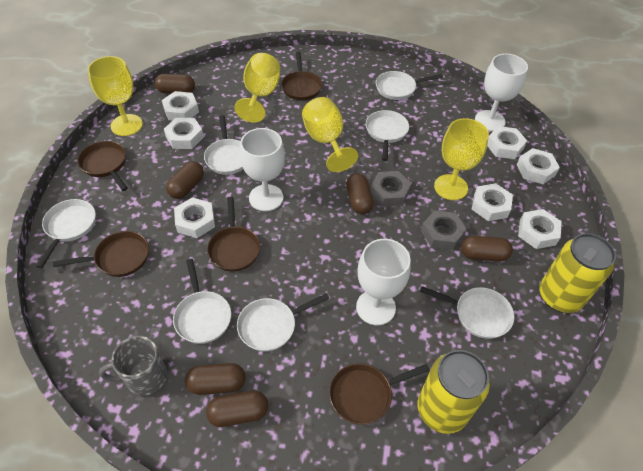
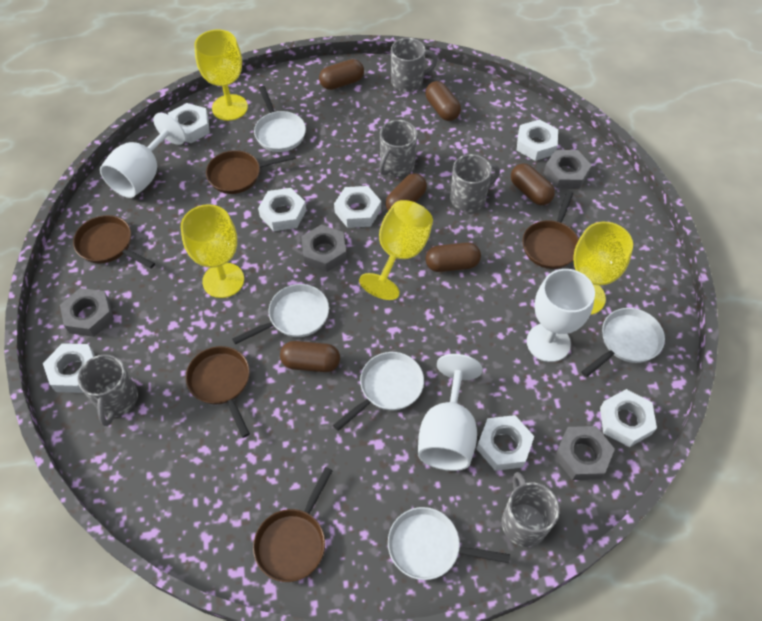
grey mug: [99,335,167,396] = 1 -> [78,354,138,426] [379,120,417,176] [391,38,437,92] [450,154,500,212] [502,472,560,547] = 5
grey nut: [370,171,411,207] [421,210,467,250] = 2 -> [60,288,114,337] [301,225,347,272] [543,150,592,189] [554,426,615,480] = 4
white pan: [36,199,96,268] [173,259,231,344] [204,115,243,175] [237,293,329,352] [366,110,409,161] [376,71,443,100] [420,286,514,339] = 7 -> [232,284,329,344] [254,86,306,152] [333,352,424,431] [388,507,510,580] [581,308,665,377] = 5
yellow can: [418,350,490,434] [539,233,616,313] = 2 -> none = 0

